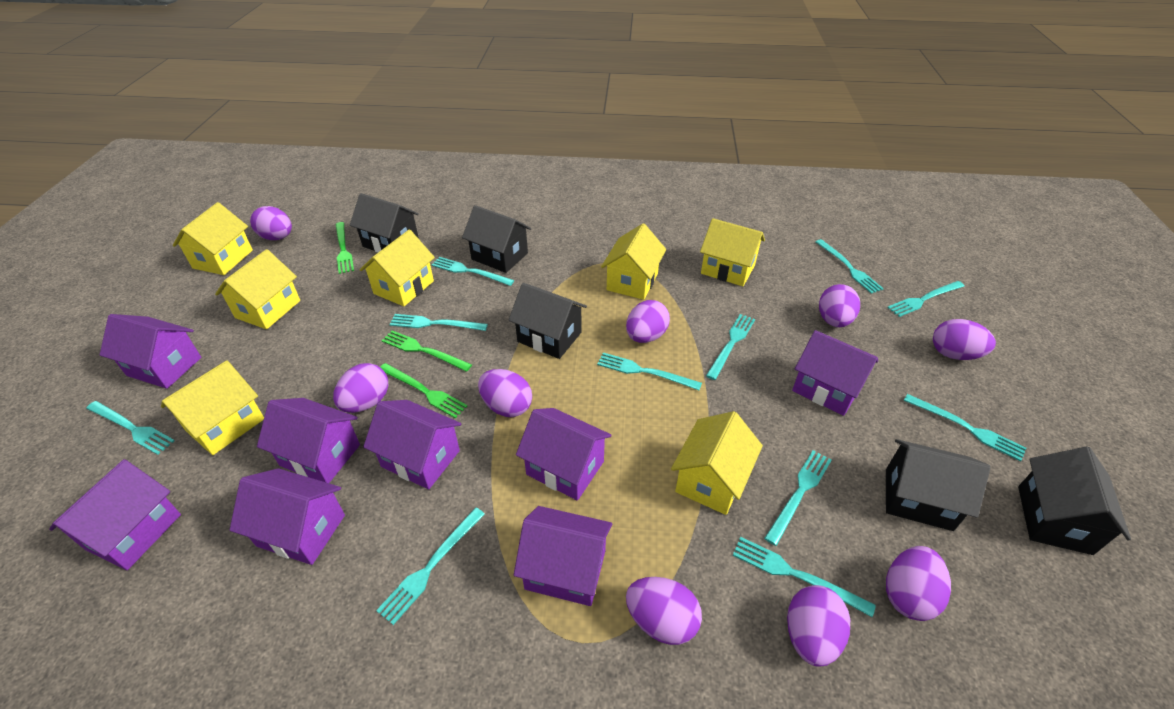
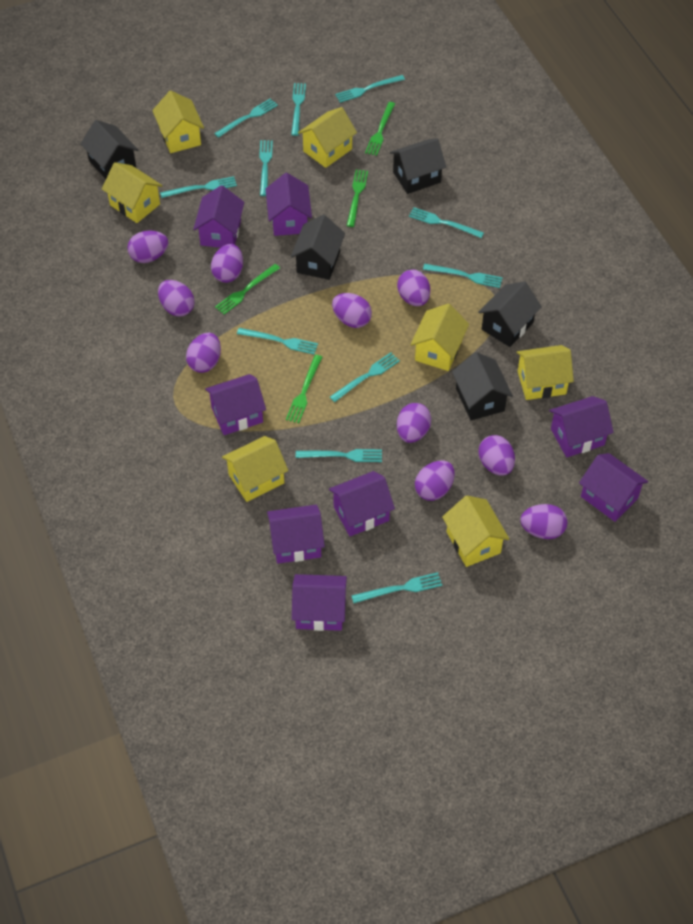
green fork: [335,222,354,274] [380,363,468,418] [381,330,472,372] = 3 -> [215,264,280,315] [286,355,322,423] [347,169,368,227] [365,102,395,156] = 4
purple egg: [250,206,292,240] [333,363,388,413] [478,369,532,417] [626,300,670,343] [626,577,702,645] [787,585,850,666] [819,284,860,327] [886,546,951,621] [933,319,996,360] = 9 -> [127,231,168,263] [158,280,195,317] [186,333,221,373] [211,244,243,283] [332,293,372,328] [397,269,430,306] [397,403,431,443] [415,461,455,501] [478,435,515,476] [520,504,567,539] = 10

